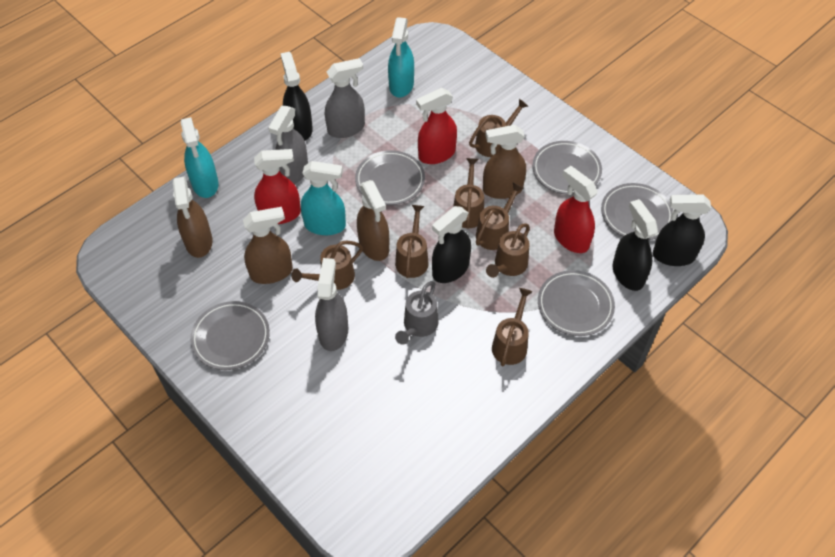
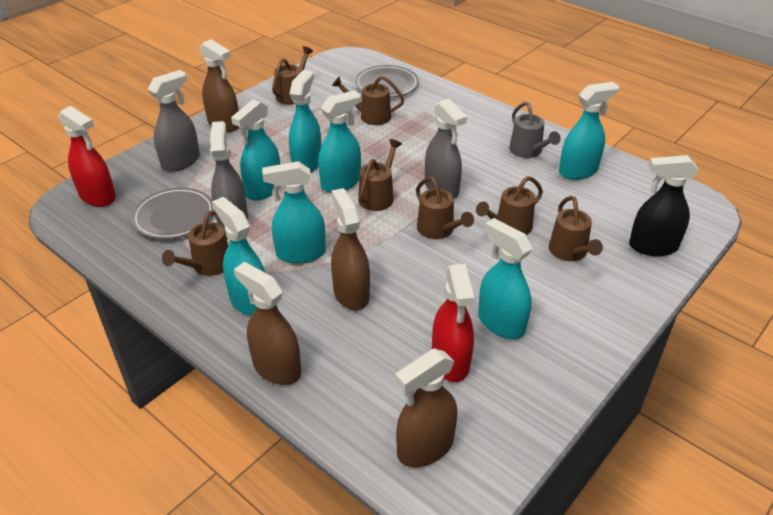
black spray bottle: [281,52,313,141] [432,206,471,283] [612,199,658,291] [653,194,711,266] = 4 -> [629,155,699,256] = 1
grey plate: [190,301,270,370] [355,150,425,205] [532,141,602,195] [538,270,615,336] [601,183,673,240] = 5 -> [132,187,214,239] [355,65,419,97] = 2
red spray bottle: [254,149,301,224] [416,88,457,164] [554,166,598,253] = 3 -> [58,106,116,207] [432,264,474,382] = 2
turquoise spray bottle: [180,117,219,198] [301,161,346,235] [388,17,414,97] = 3 -> [212,197,265,316] [231,100,280,201] [262,161,326,264] [289,70,322,173] [318,90,361,193] [478,218,533,339] [559,82,619,180] = 7

